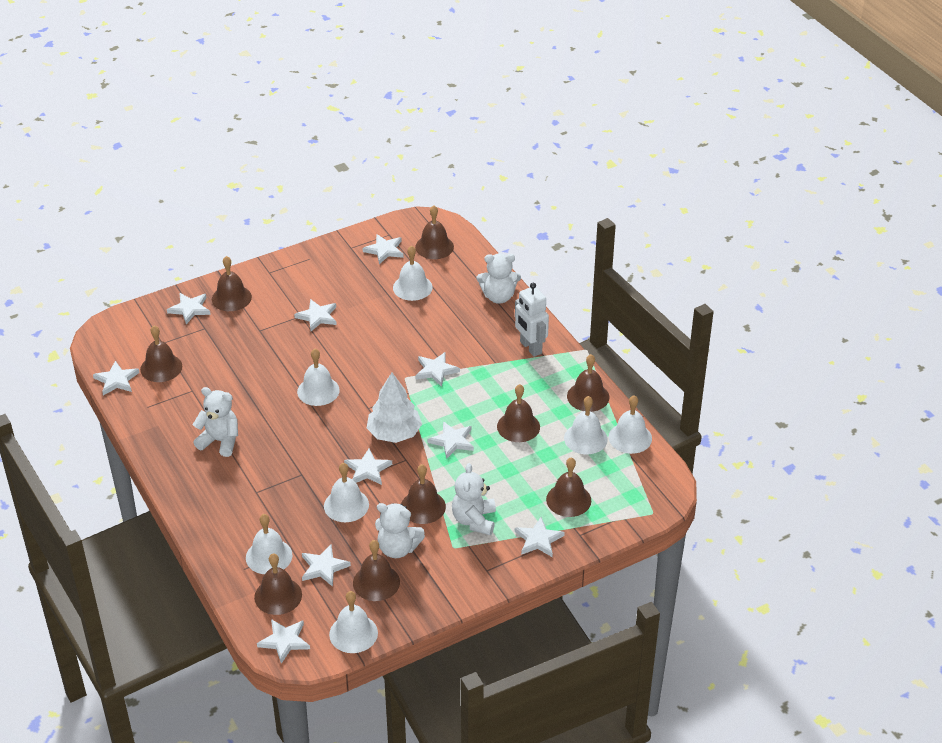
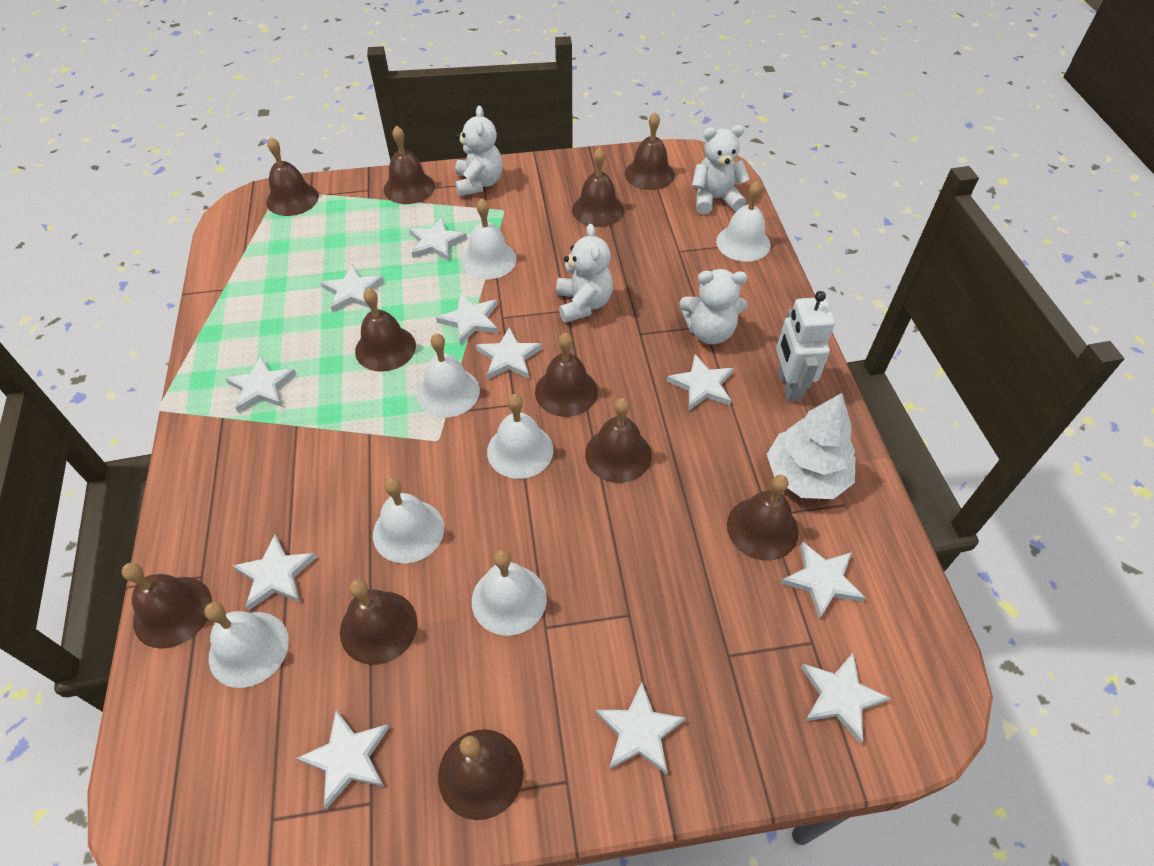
brown bell: [140,325,182,382] [212,256,252,311] [254,553,302,615] [353,540,400,601] [401,464,446,524] [415,205,454,259] [497,384,540,442] [546,457,591,517] [567,354,609,412] = 9 -> [122,562,212,649] [266,137,319,216] [340,579,418,665] [355,288,416,372] [384,125,435,204] [438,729,524,820] [535,333,598,417] [572,148,624,227] [585,398,652,483] [625,112,675,190] [727,475,799,561] = 11
white star: [93,361,140,395] [167,293,211,324] [257,619,310,664] [294,299,337,331] [302,545,351,587] [344,448,392,485] [362,234,404,264] [415,352,460,387] [428,421,474,459] [515,517,565,557] = 10 -> [225,356,297,413] [233,535,317,611] [296,710,389,809] [320,264,384,312] [409,218,467,261] [436,293,498,345] [476,327,542,380] [596,682,686,775] [667,354,733,410] [781,541,865,619] [801,653,891,744] = 11

